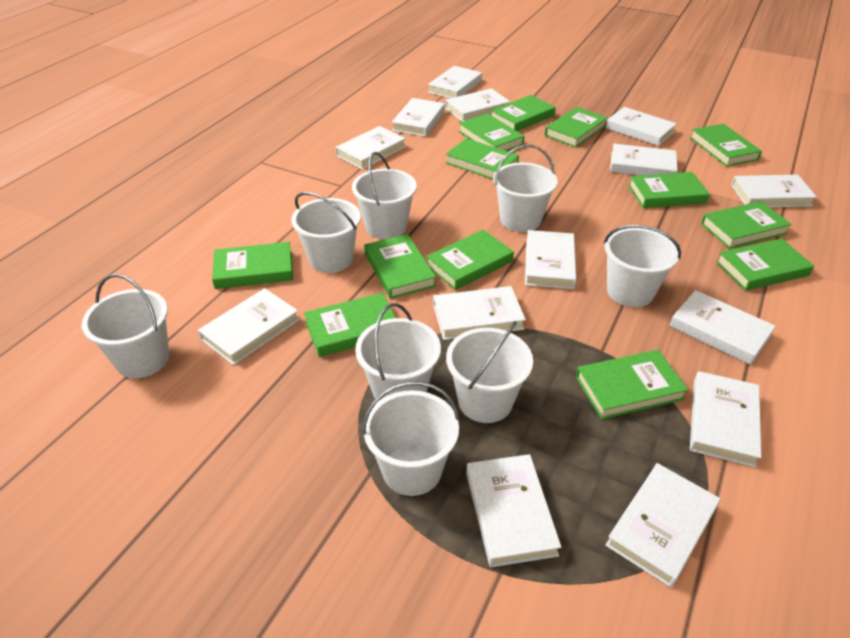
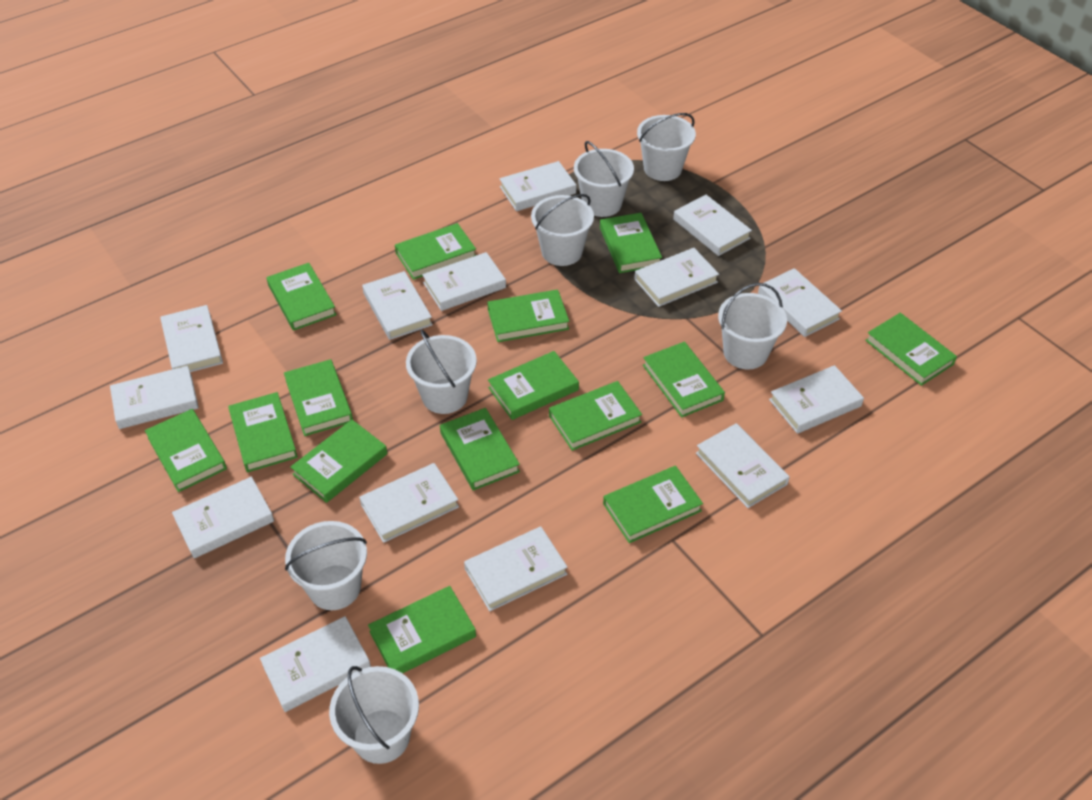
green book: [212,242,293,289] [304,293,396,357] [364,234,436,299] [426,230,514,290] [446,138,519,179] [459,113,525,151] [491,95,556,131] [545,107,608,148] [576,350,688,419] [628,172,710,208] [690,124,762,167] [701,201,792,249] [716,238,814,291] = 13 -> [145,409,227,492] [228,392,298,472] [267,263,337,331] [284,359,353,436] [290,420,388,503] [368,586,476,673] [395,223,476,280] [440,408,520,491] [487,289,569,342] [488,351,579,420] [549,381,642,451] [600,213,662,273] [603,466,703,543] [643,342,725,418] [865,313,957,386] = 15
white bucket: [82,274,169,378] [292,192,361,273] [352,152,417,239] [355,303,441,400] [362,381,460,496] [446,321,533,423] [493,145,558,232] [604,225,681,307] = 8 -> [285,521,367,610] [329,666,419,764] [406,330,477,414] [531,194,594,266] [574,141,634,217] [637,113,696,181] [718,283,787,369] = 7

